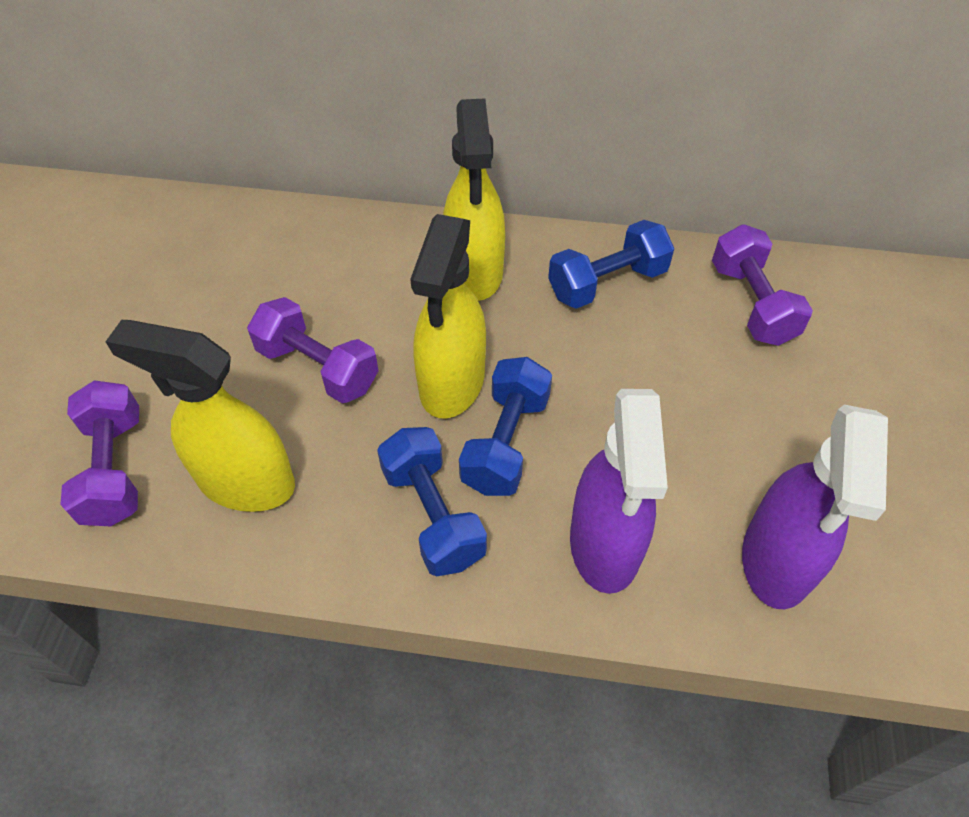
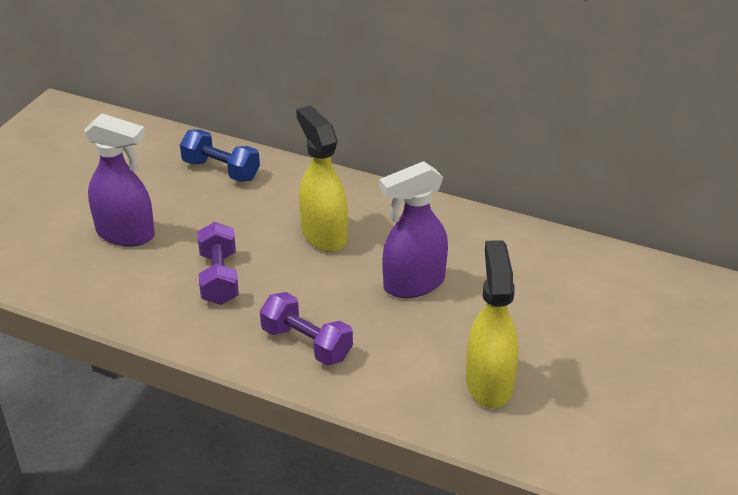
blue dumbbell: [377,427,487,577] [459,357,552,496] [548,220,674,309] = 3 -> [180,130,260,182] = 1
purple dumbbell: [60,380,139,526] [247,297,379,403] [712,224,813,346] = 3 -> [198,222,239,305] [260,292,353,365] = 2
yellow spray bottle: [105,320,295,512] [410,214,486,419] [443,98,505,301] = 3 -> [296,106,348,252] [466,240,518,408] = 2

